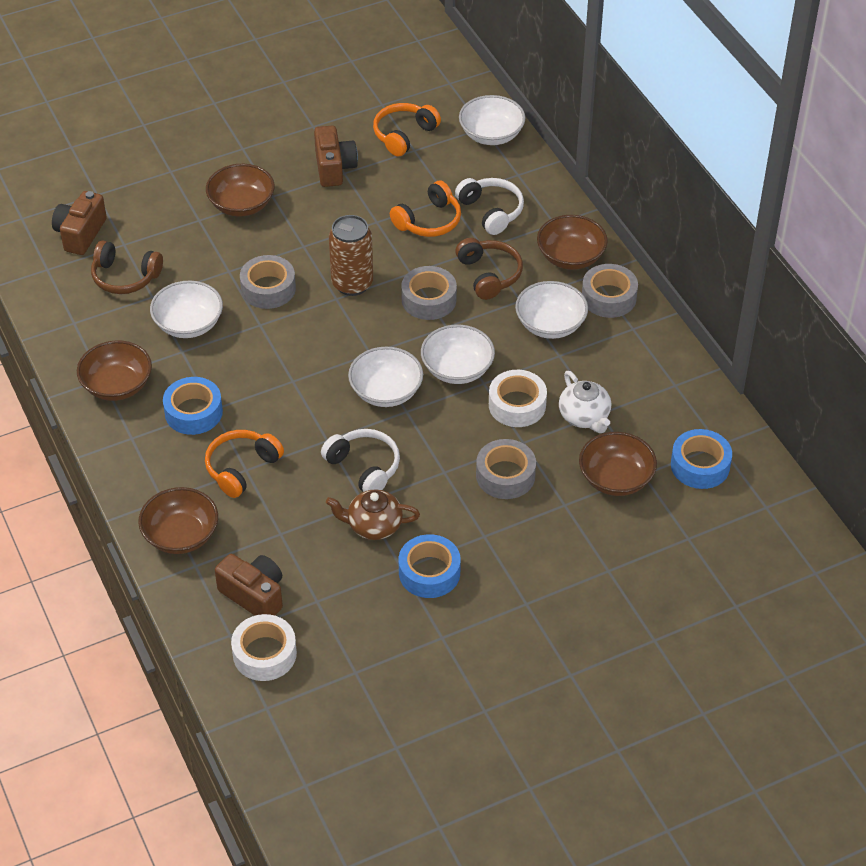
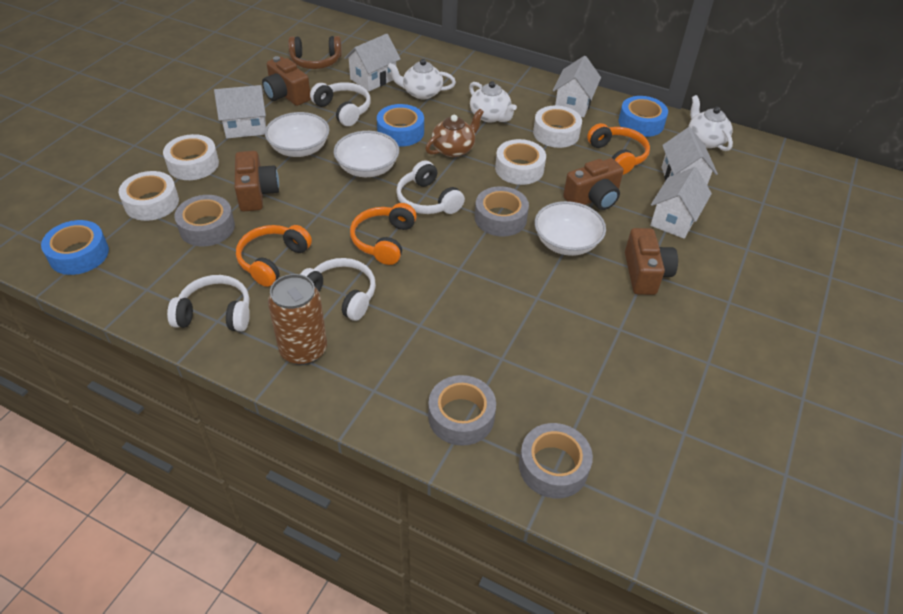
brown bowl: [77,340,152,401] [138,487,218,554] [206,164,275,216] [537,215,608,270] [579,432,657,496] = 5 -> none = 0
brown camera: [52,191,107,255] [215,554,283,616] [314,125,358,187] = 3 -> [234,151,279,211] [262,56,311,106] [563,158,624,210] [625,228,678,295] = 4
brown headphones: [91,240,163,294] [455,238,523,300] = 2 -> [288,36,342,69] = 1
white bowl: [150,280,223,338] [348,347,423,407] [421,325,495,384] [459,95,525,145] [515,281,588,339] = 5 -> [265,112,330,157] [334,131,399,177] [534,201,606,256] = 3
white headphones: [321,429,400,492] [455,178,524,235] = 2 -> [167,275,250,331] [300,258,376,321] [310,82,371,126] [396,160,465,214] = 4
white house: none = 0 -> [214,85,266,138] [344,34,401,91] [553,56,601,117] [650,167,712,239] [661,127,718,185] = 5
white tape: [231,614,297,681] [489,370,547,427] = 2 -> [119,171,179,221] [163,134,219,180] [495,139,546,185] [533,106,582,148] = 4
white teapot: [559,371,611,433] = 1 -> [387,59,456,99] [469,81,517,122] [688,95,733,151] = 3

